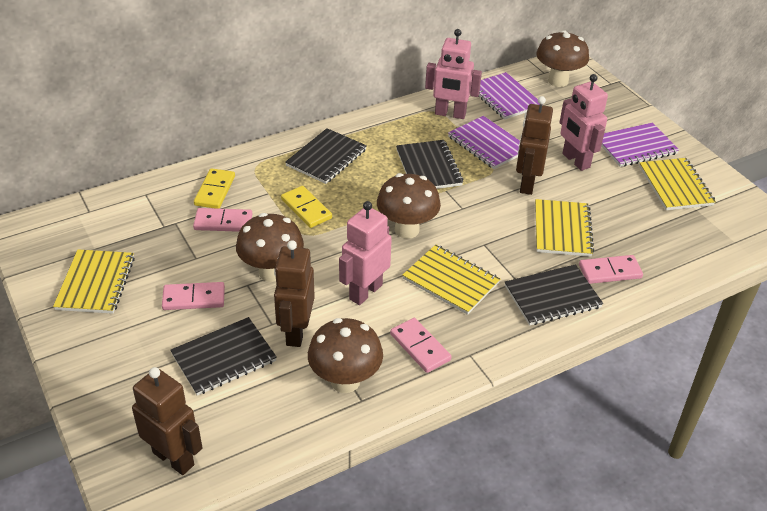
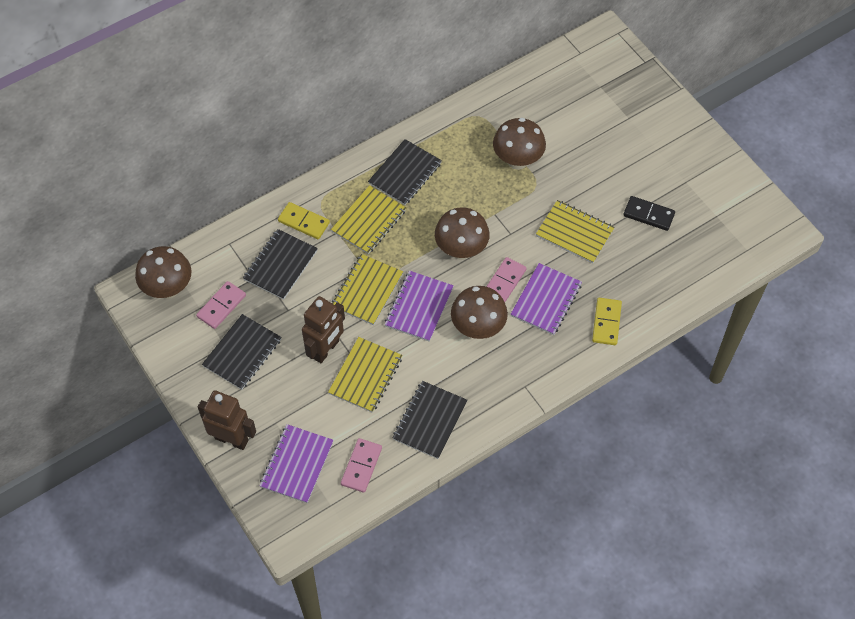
black domino: none = 0 -> [623,196,675,231] = 1
brown robot: [132,367,202,475] [274,240,315,347] [516,96,553,195] = 3 -> [198,390,256,450] [302,296,345,363] = 2
pink domino: [162,282,225,310] [193,208,252,232] [390,318,452,373] [579,255,643,284] = 4 -> [196,281,246,329] [341,438,382,493] [486,257,527,302] = 3
pink robot: [339,201,392,305] [425,29,482,119] [559,74,608,171] = 3 -> none = 0

